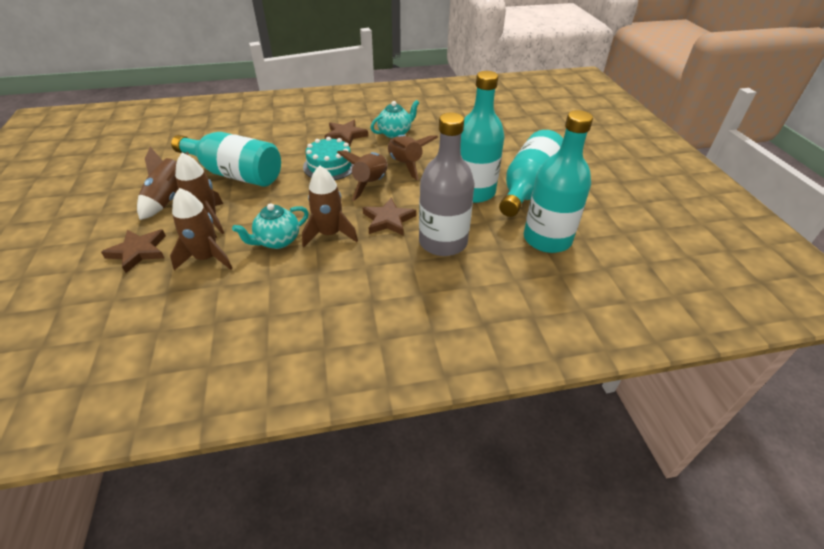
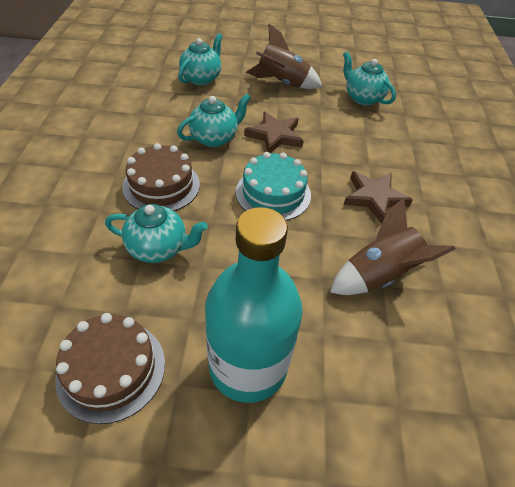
brown cake: none = 0 -> [55,313,165,424] [122,143,200,211] = 2
brown rocket: [137,147,189,220] [170,188,232,270] [175,153,224,234] [302,166,358,247] [337,150,388,201] [388,135,438,180] = 6 -> [246,24,322,89] [330,198,455,295] = 2
brown star: [101,230,166,273] [324,120,368,147] [362,198,416,236] = 3 -> [244,111,304,153] [344,171,413,224] = 2
grey bottle: [419,113,475,256] = 1 -> none = 0
turquoise bottle: [171,132,281,187] [460,71,505,203] [499,130,563,217] [524,110,593,253] = 4 -> [205,207,303,403] = 1
turquoise teapot: [232,203,309,249] [370,100,419,138] = 2 -> [105,204,208,263] [177,94,251,147] [178,33,223,85] [343,52,396,106] = 4

